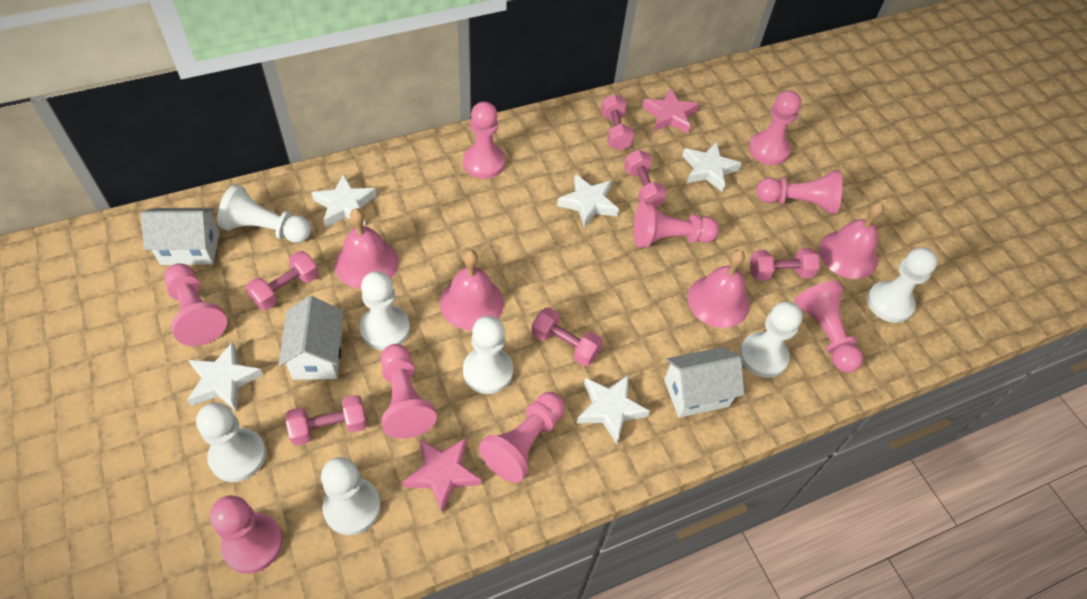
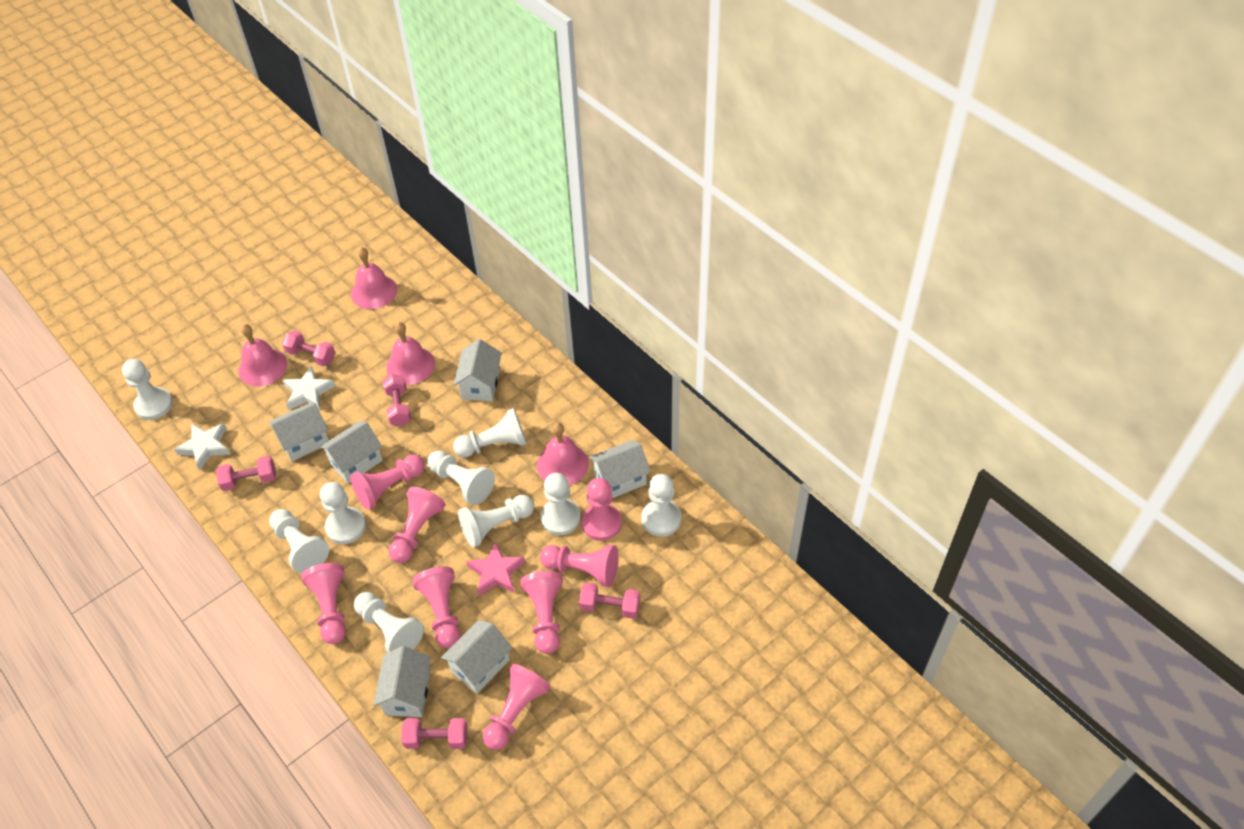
pink dumbbell: [246,251,319,310] [286,395,367,446] [531,307,603,366] [601,94,634,151] [624,150,667,208] [750,248,820,281] = 6 -> [216,456,276,491] [282,330,335,366] [383,374,411,426] [401,718,468,749] [579,582,640,619] = 5
pink pawn: [164,263,227,346] [210,495,283,574] [380,344,437,439] [463,102,505,179] [479,392,565,483] [634,202,719,248] [749,90,801,165] [756,170,842,214] [794,281,863,373] = 9 -> [301,563,346,644] [350,454,425,510] [388,487,445,563] [412,566,461,648] [483,664,551,750] [520,571,563,654] [540,545,618,587] [582,478,622,541] = 8
pink star: [402,438,481,513] [642,88,699,134] = 2 -> [466,542,525,596] = 1
white house: [141,208,220,265] [278,296,343,380] [664,347,744,418] = 3 -> [269,402,329,462] [320,421,383,484] [373,646,431,717] [441,620,512,694] [453,339,502,402] [589,440,651,498] = 6
white pawn: [196,403,266,482] [217,184,311,243] [321,457,381,535] [360,271,410,350] [463,316,513,394] [739,301,803,378] [867,248,937,323] = 7 -> [122,359,173,420] [269,509,330,573] [320,482,366,544] [354,592,424,653] [427,450,495,505] [453,408,527,457] [458,495,534,547] [540,473,580,535] [641,474,681,537] = 9
white star: [187,342,263,412] [311,174,377,228] [557,174,619,228] [577,374,650,444] [682,142,742,192] = 5 -> [174,423,230,470] [283,366,335,410] = 2

